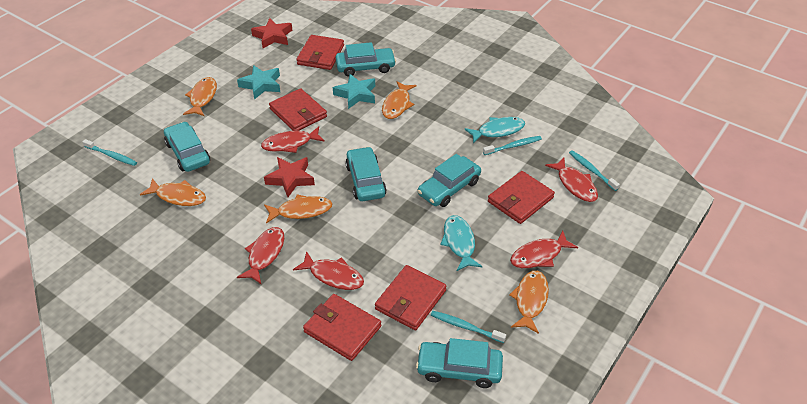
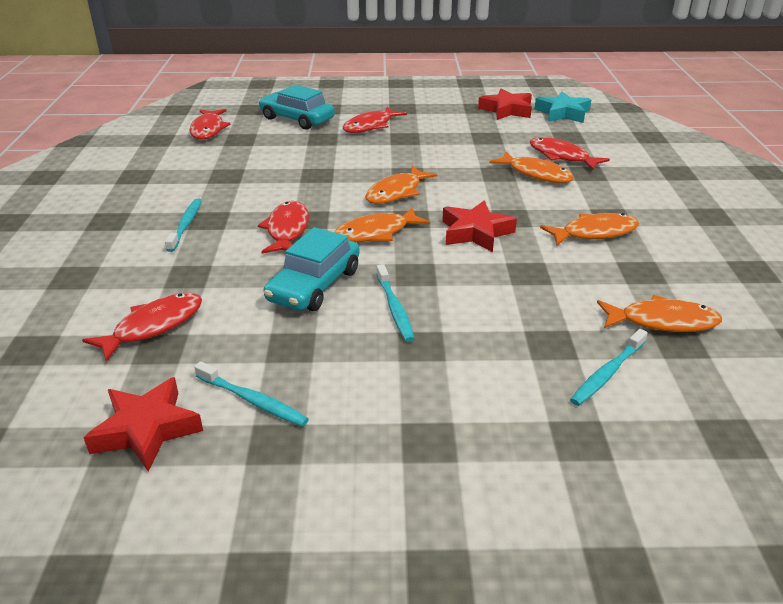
red star: [251,18,293,48] [264,157,315,197] = 2 -> [83,377,203,472] [442,200,517,252] [478,89,532,120] = 3
red wallet: [269,88,327,131] [296,35,344,70] [303,294,381,361] [375,265,446,330] [488,171,555,224] = 5 -> none = 0
turquoise car: [164,122,210,172] [336,42,396,77] [345,147,387,201] [416,338,503,388] [417,154,481,207] = 5 -> [259,85,335,129] [264,227,360,311] = 2
turquoise fish: [440,215,482,271] [464,117,525,144] = 2 -> none = 0
turquoise star: [237,65,280,100] [333,74,375,109] = 2 -> [534,91,591,123] = 1

